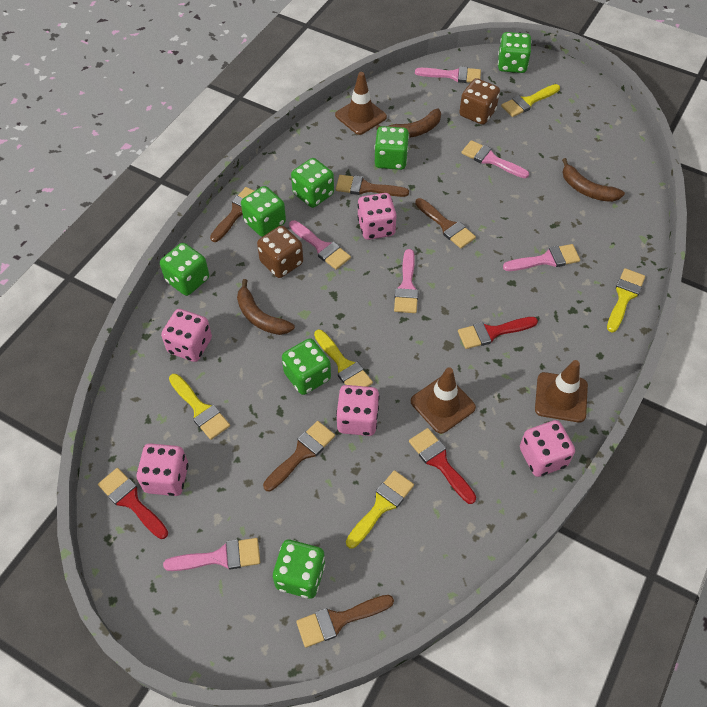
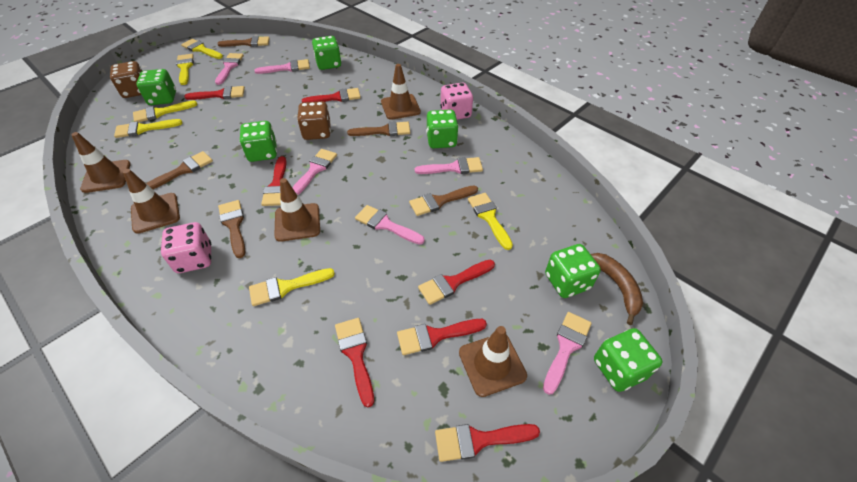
brown banana: [237,279,295,335] [376,109,441,138] [562,158,625,202] = 3 -> [591,253,643,325] = 1
brown traffic cone: [335,72,387,135] [411,367,476,434] [535,360,588,422] = 3 -> [71,132,131,193] [123,169,180,234] [274,178,320,242] [381,64,421,120] [459,326,527,397] = 5
green dice: [160,243,209,296] [241,186,286,237] [273,540,325,598] [282,338,331,395] [291,158,334,208] [375,126,409,170] [498,32,531,73] = 7 -> [136,69,176,105] [239,121,277,162] [312,36,342,70] [426,109,459,148] [545,244,601,298] [594,328,663,392] = 6
pink dice: [136,443,188,496] [161,309,212,362] [336,385,379,436] [357,193,397,240] [520,420,575,477] = 5 -> [161,222,211,273] [440,83,473,120] = 2
red brush: [98,468,168,539] [409,428,476,504] [458,317,538,349] = 3 -> [184,86,245,100] [261,156,287,206] [302,88,361,103] [335,318,374,407] [397,319,487,355] [418,260,495,305] [435,424,540,462] = 7
yellow brush: [169,374,230,440] [314,330,373,387] [346,470,414,549] [501,84,560,117] [607,268,645,332] = 5 -> [114,119,182,138] [133,100,198,122] [176,54,194,85] [181,39,223,59] [249,268,335,306] [468,193,513,250] = 6

